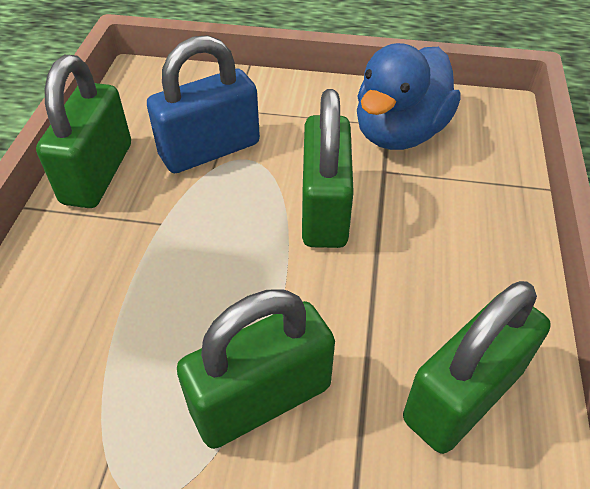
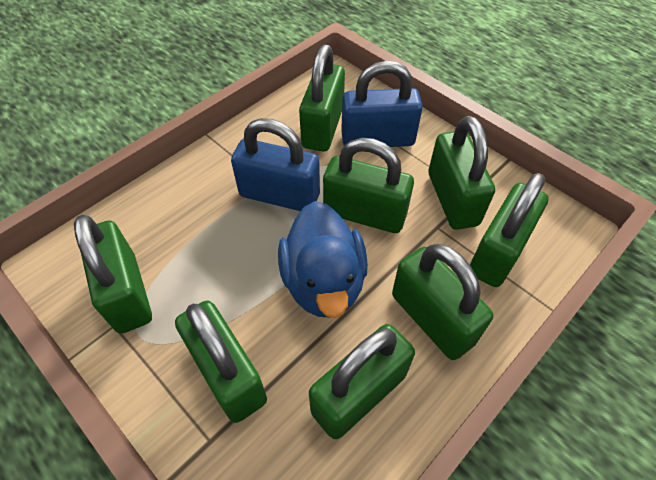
blue padlock: [147,35,260,173] = 1 -> [231,118,320,211] [341,61,423,147] = 2
green padlock: [36,55,131,208] [177,289,335,449] [302,89,354,248] [403,281,551,454] = 4 -> [74,215,152,334] [175,301,267,423] [299,45,345,152] [309,324,415,439] [323,138,414,233] [392,244,493,360] [428,116,495,230] [470,173,549,287] = 8

